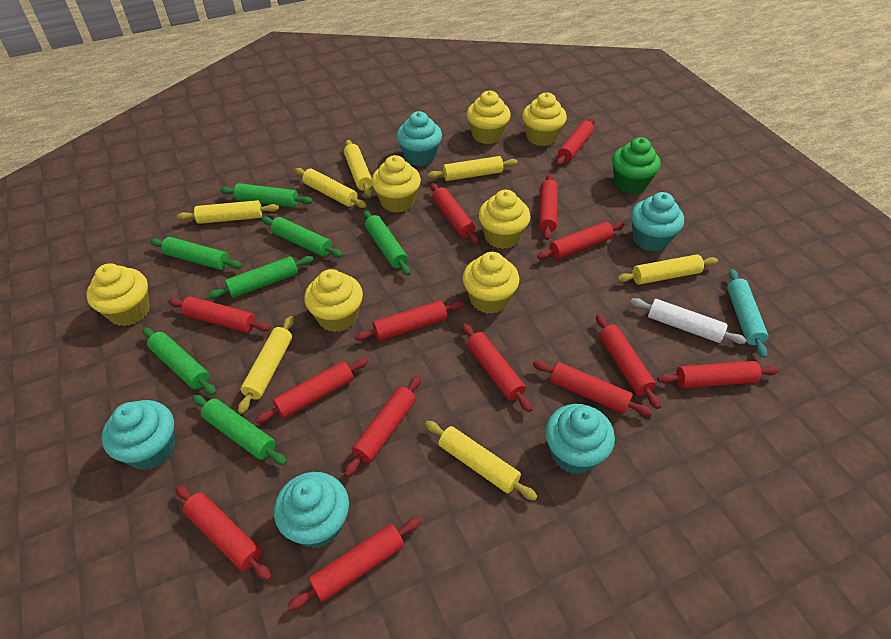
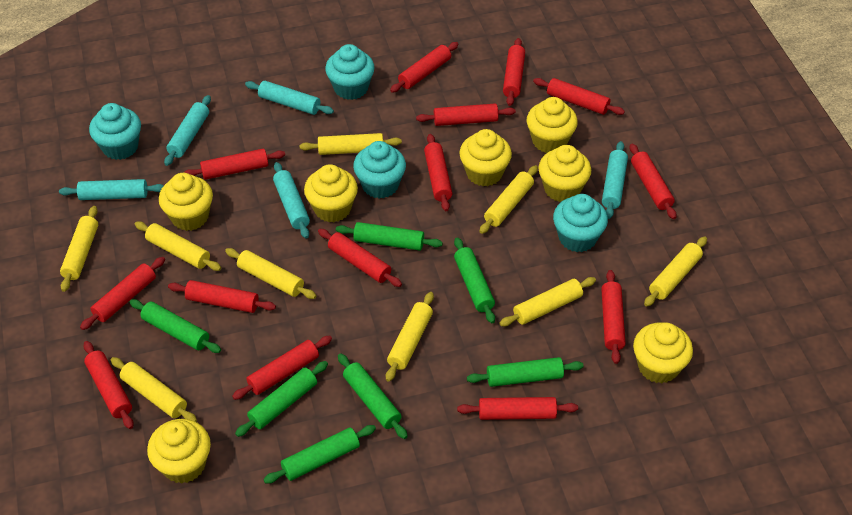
green cupcake: [612,137,661,194] = 1 -> none = 0
turquoise cupcake: [102,400,175,470] [274,472,349,548] [397,111,442,166] [545,404,615,474] [631,192,684,251] = 5 -> [89,103,141,160] [325,44,375,100] [353,141,406,199] [553,194,608,252] = 4
turquoise rolling pin: [727,269,768,358] = 1 -> [59,179,164,200] [164,95,211,166] [245,81,334,115] [273,162,310,239] [602,141,628,219] = 5
white rolling pin: [630,298,747,344] = 1 -> none = 0
yellow rolling pin: [177,200,279,224] [238,316,294,414] [295,168,367,208] [344,140,372,196] [425,421,538,501] [428,156,518,181] [617,254,718,285] = 7 -> [60,206,98,292] [111,357,197,422] [135,221,221,271] [225,248,316,299] [300,133,402,155] [386,292,434,382] [480,165,538,234] [500,277,596,326] [644,237,707,307] = 9

